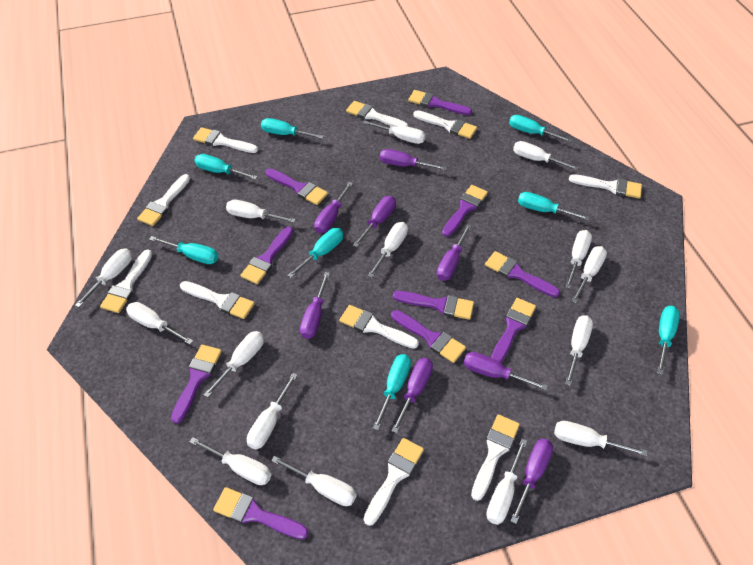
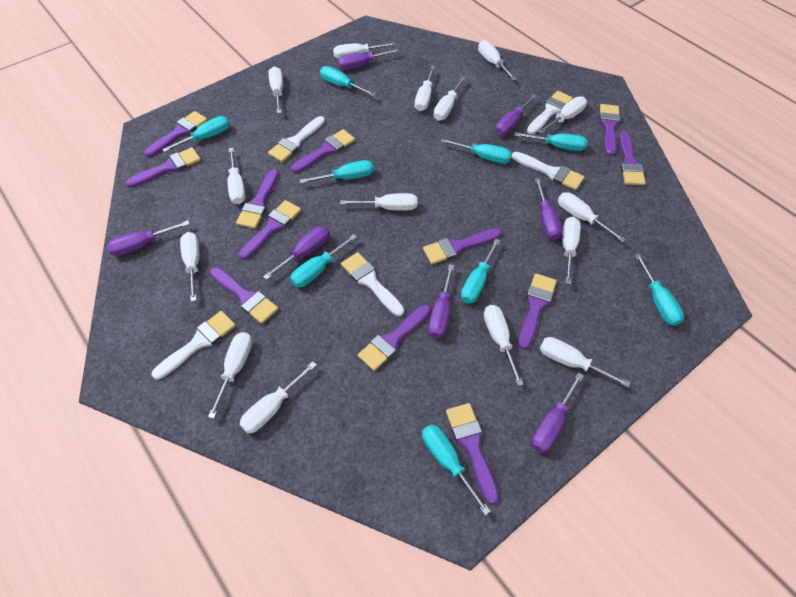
purple brush: [171,345,222,424] [213,487,309,539] [240,227,293,284] [266,168,328,205] [391,310,466,363] [393,291,474,320] [408,90,472,115] [442,185,488,237] [485,251,560,297] [491,298,536,363] = 10 -> [125,147,201,188] [144,111,207,157] [210,267,278,324] [236,169,279,229] [238,200,301,260] [291,129,355,173] [358,305,431,371] [423,228,502,264] [446,403,499,504] [518,273,557,349] [599,104,620,156] [619,131,646,185] = 12
purple screwdriver: [300,272,330,339] [314,182,353,233] [353,196,396,247] [380,149,447,170] [391,358,433,433] [437,224,471,281] [464,352,548,390] [511,439,553,524] = 8 -> [107,220,190,256] [263,226,329,280] [338,49,399,70] [428,264,454,338] [495,94,536,136] [532,372,584,453] [535,178,562,240] = 7
turquoise screwdriver: [149,236,219,264] [194,154,258,180] [261,118,324,139] [287,228,343,278] [373,354,411,430] [509,115,573,143] [518,192,590,221] [657,306,680,375] = 8 -> [162,116,230,152] [290,234,357,287] [300,160,374,183] [320,66,376,97] [422,425,491,515] [441,139,512,164] [461,239,501,304] [514,132,587,151] [635,254,684,326] = 9
white brush: [100,249,152,313] [137,174,190,226] [180,281,255,319] [193,127,258,153] [339,305,419,349] [346,101,408,127] [364,438,424,526] [413,110,477,139] [471,414,520,501] [569,174,642,198] = 10 -> [152,311,236,380] [268,116,325,162] [341,252,404,316] [512,152,584,190] [527,91,573,134] = 5

